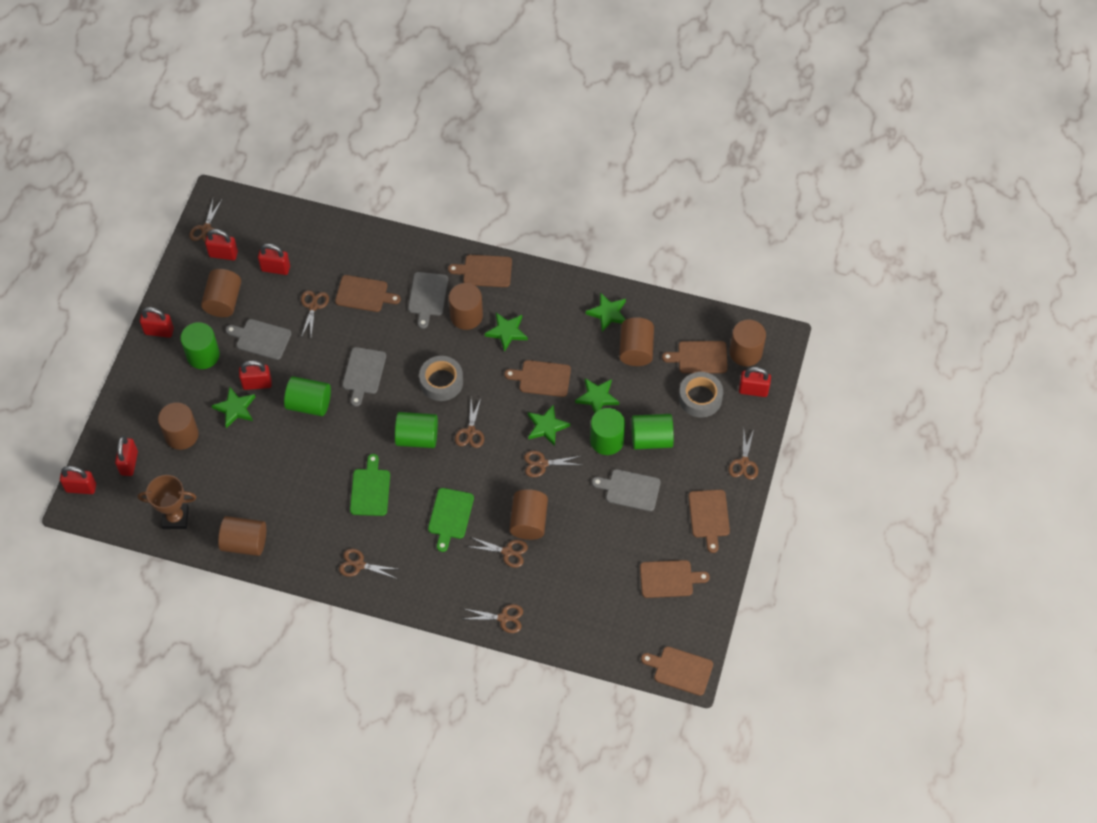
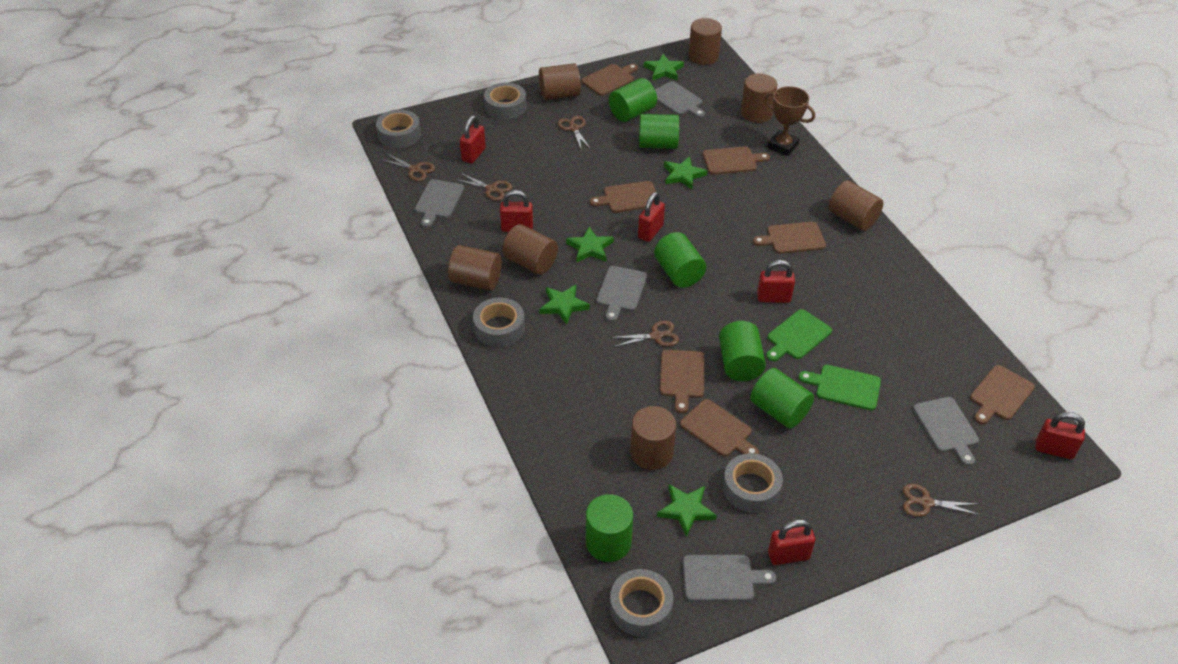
brown scissors: [189,200,222,242] [301,290,329,337] [339,548,397,579] [455,398,484,448] [465,604,523,633] [471,537,528,568] [524,450,582,477] [729,429,758,480] = 8 -> [380,153,435,181] [454,173,512,201] [558,116,591,151] [610,321,679,347] [903,484,980,517] = 5
green cylinder: [180,322,220,369] [284,376,331,416] [395,412,438,448] [590,408,625,455] [631,414,674,449] = 5 -> [586,494,633,562] [609,78,657,122] [639,114,679,149] [654,232,706,288] [719,321,766,381] [750,368,814,429] = 6
grey cutting board: [226,319,291,360] [342,347,386,407] [408,272,448,329] [592,469,661,511] = 4 -> [415,179,464,228] [597,266,647,322] [655,81,705,118] [683,555,776,601] [913,397,979,466] = 5
grey tape: [419,356,463,401] [679,372,723,417] = 2 -> [376,109,421,148] [473,298,525,347] [484,82,526,120] [610,569,673,637] [723,453,783,513] = 5
red padlock: [60,466,96,494] [115,436,138,476] [140,307,174,338] [205,229,238,260] [239,360,272,390] [258,243,290,275] [739,367,771,397] = 7 -> [460,116,486,163] [500,190,533,232] [638,192,665,242] [757,260,795,303] [768,519,815,565] [1036,412,1085,459] = 6

